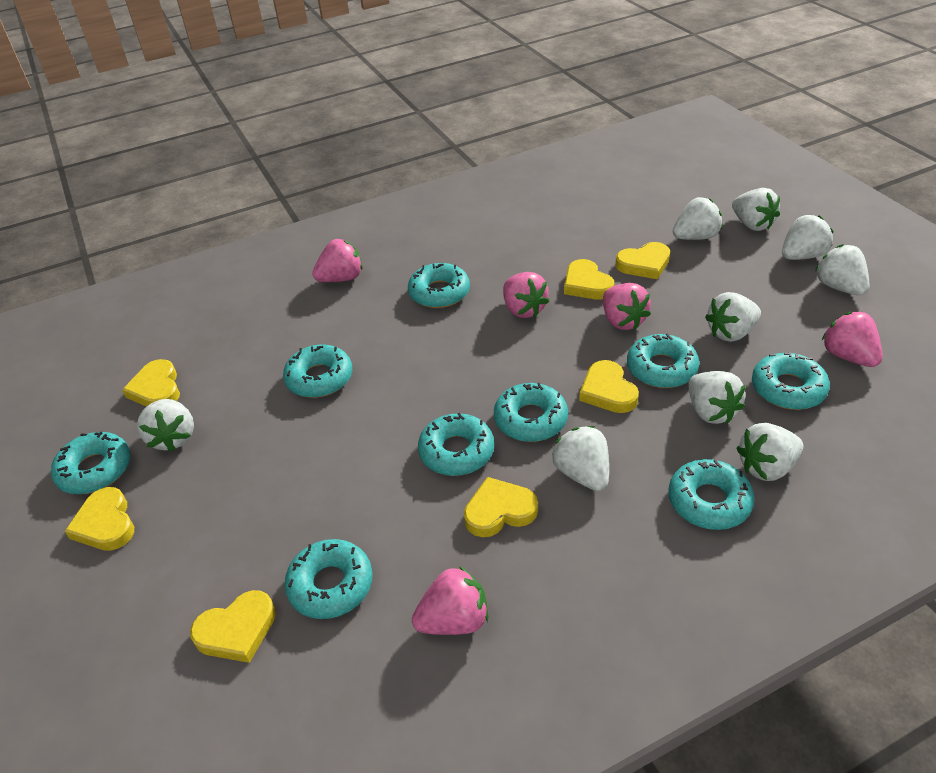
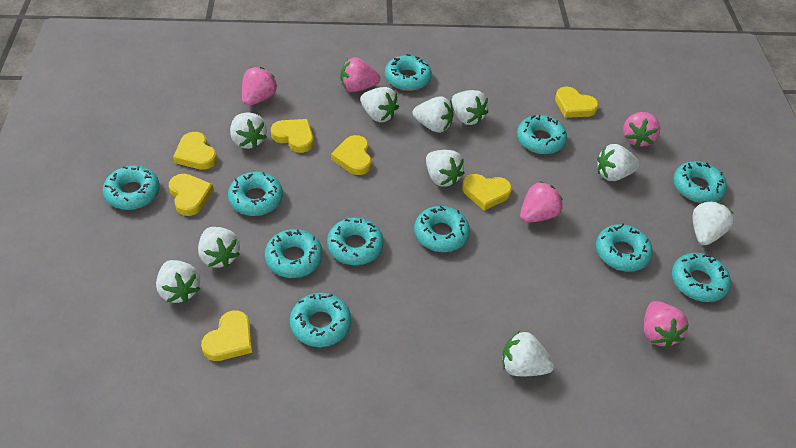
turquoise donut: [51,432,130,494] [283,345,352,398] [284,539,373,619] [408,263,470,308] [418,413,494,476] [494,383,568,442] [627,333,699,388] [668,459,755,530] [752,352,830,410] = 9 -> [103,165,160,210] [228,172,283,216] [265,229,323,278] [290,293,351,347] [327,218,384,265] [385,54,432,91] [414,206,470,252] [517,115,567,154] [596,224,653,272] [672,253,731,302] [673,161,727,203] = 11
white strawberry: [137,399,194,451] [552,426,609,491] [673,197,723,240] [688,371,745,424] [705,292,761,342] [732,188,780,231] [737,423,803,481] [782,215,834,260] [815,244,869,295] = 9 -> [156,260,200,303] [198,227,240,268] [230,112,267,149] [360,87,399,122] [413,96,454,133] [426,150,464,187] [452,90,488,125] [502,331,554,376] [597,144,640,181] [692,201,734,245] = 10

